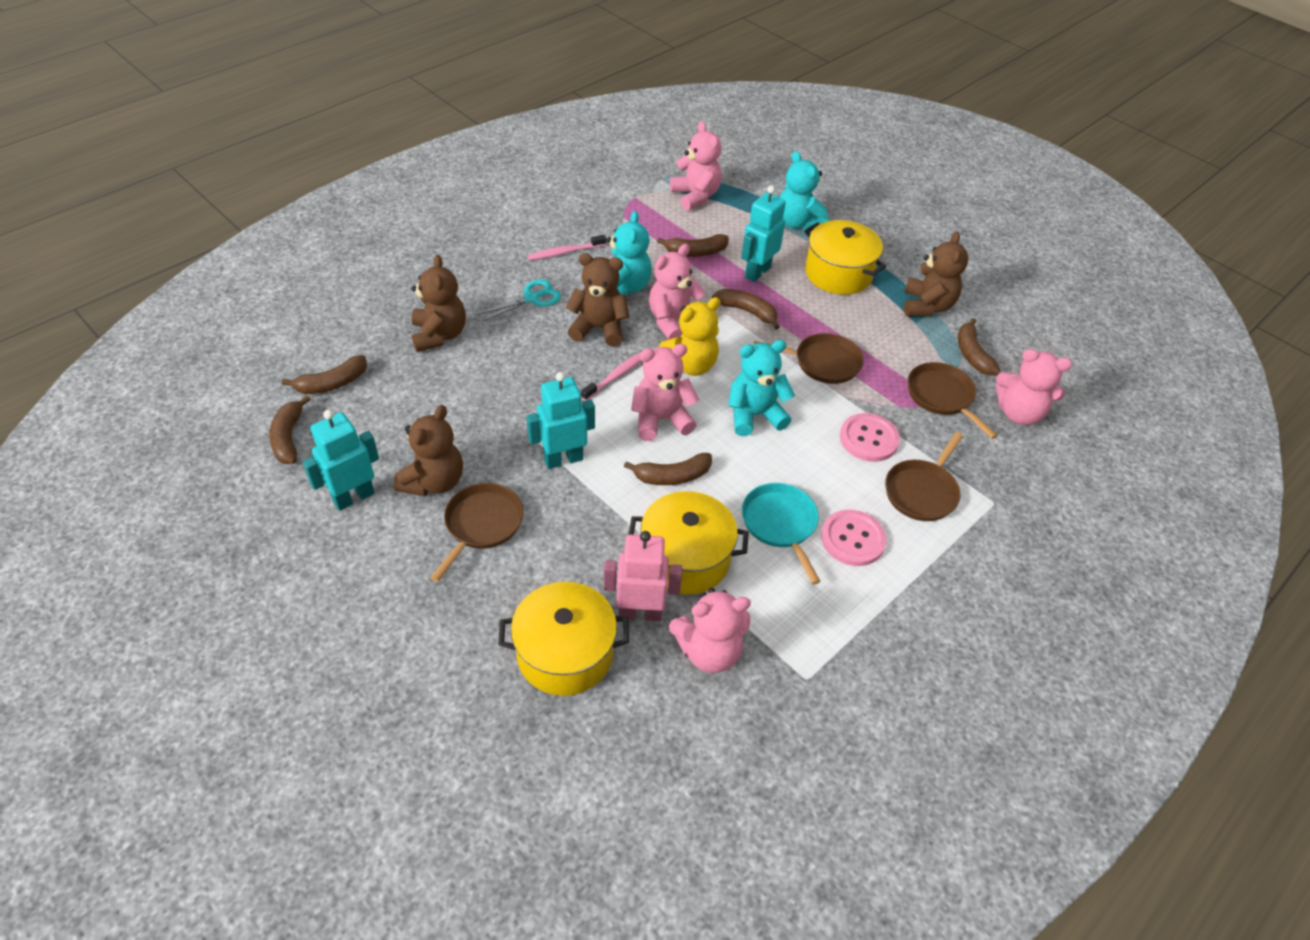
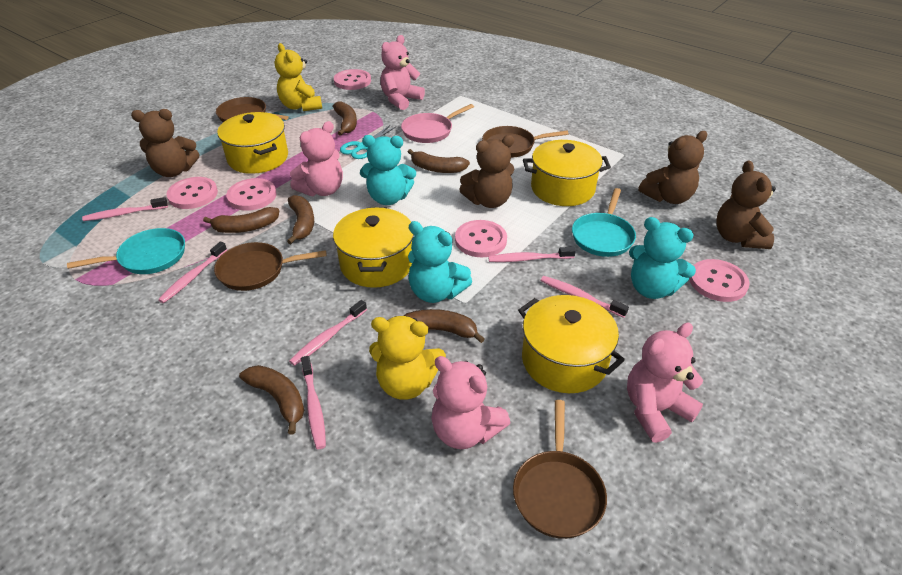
pink button: [821,510,887,566] [840,413,900,462] = 2 -> [166,177,218,209] [226,178,277,211] [334,69,371,90] [455,220,507,257] [689,259,750,302] = 5
pink pan: none = 0 -> [401,104,474,143] = 1
pink robot: [604,531,682,621] = 1 -> none = 0
pink teddy bear: [631,344,699,441] [649,244,705,340] [669,588,751,673] [670,121,722,211] [996,349,1072,425] = 5 -> [290,121,343,196] [381,35,425,110] [431,356,510,449] [627,323,704,443] = 4
pink toothbrush: [527,235,606,261] [581,352,642,401] = 2 -> [82,197,168,221] [158,242,227,303] [289,300,367,366] [301,356,326,449] [488,247,576,262] [540,276,629,318] = 6
turquoise pan: [742,483,821,584] = 1 -> [67,228,185,274] [572,188,636,257] = 2
turquoise robot: [303,410,379,511] [527,372,595,469] [741,186,786,282] = 3 -> none = 0
yellow pot: [498,582,629,696] [628,491,749,595] [804,220,886,295] = 3 -> [217,112,288,174] [333,207,414,288] [518,295,625,393] [523,140,611,206] = 4
yellow teddy bear: [659,297,721,376] = 1 -> [275,43,322,111] [369,316,446,400] = 2

